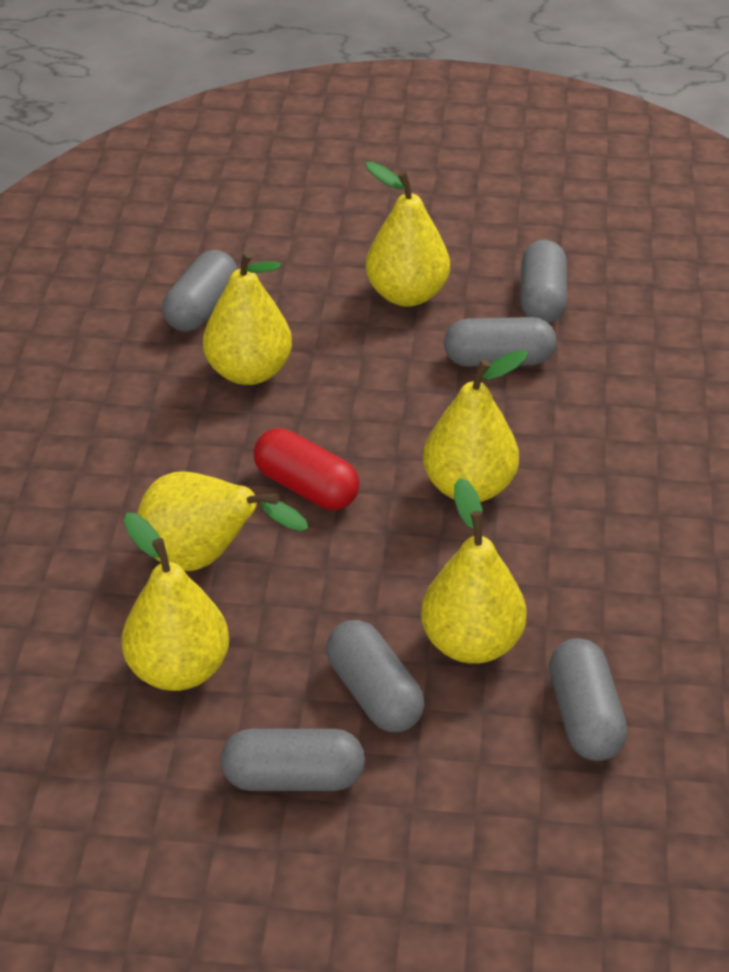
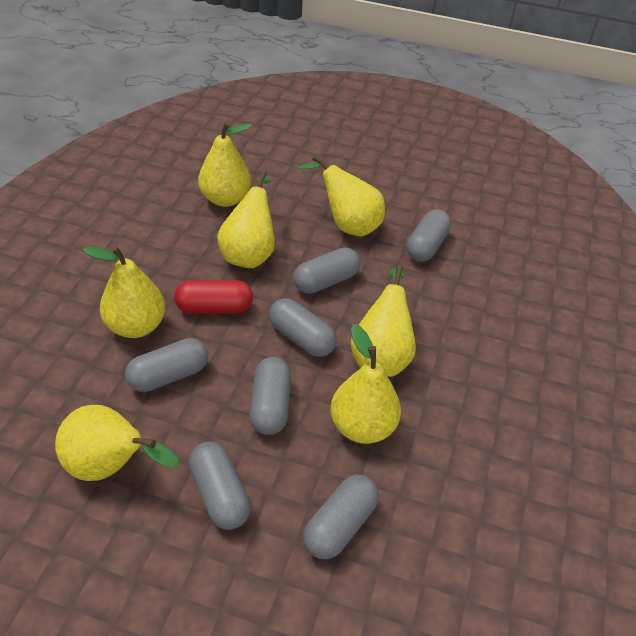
grey capsule: [162,250,237,332] [221,729,365,791] [326,620,424,732] [444,317,557,367] [520,240,567,323] [549,638,627,761] = 6 -> [125,338,208,392] [189,442,251,530] [250,357,291,435] [269,298,337,357] [293,247,360,294] [303,475,379,559] [407,209,451,262] = 7
yellow pear: [122,513,229,691] [137,471,308,571] [203,250,292,385] [366,162,450,307] [421,478,527,664] [423,350,528,502] = 6 -> [55,405,179,481] [82,246,165,338] [198,121,252,207] [217,171,275,268] [298,155,385,236] [330,324,401,444] [351,265,416,377] = 7

